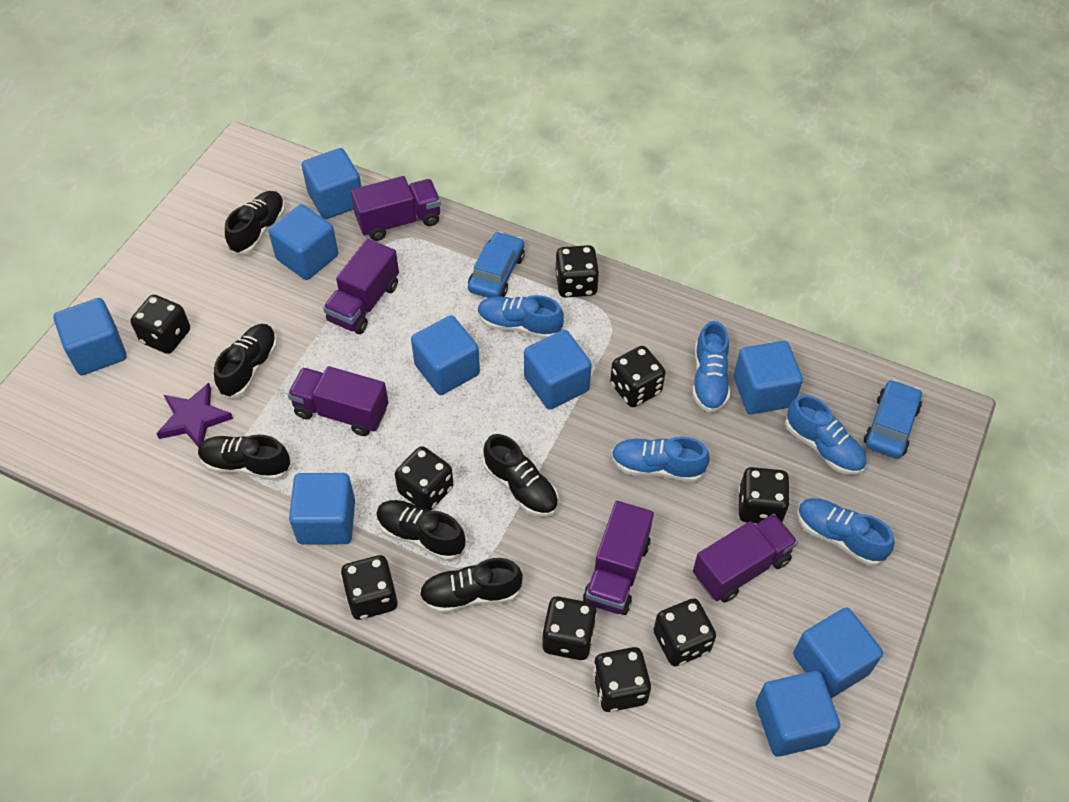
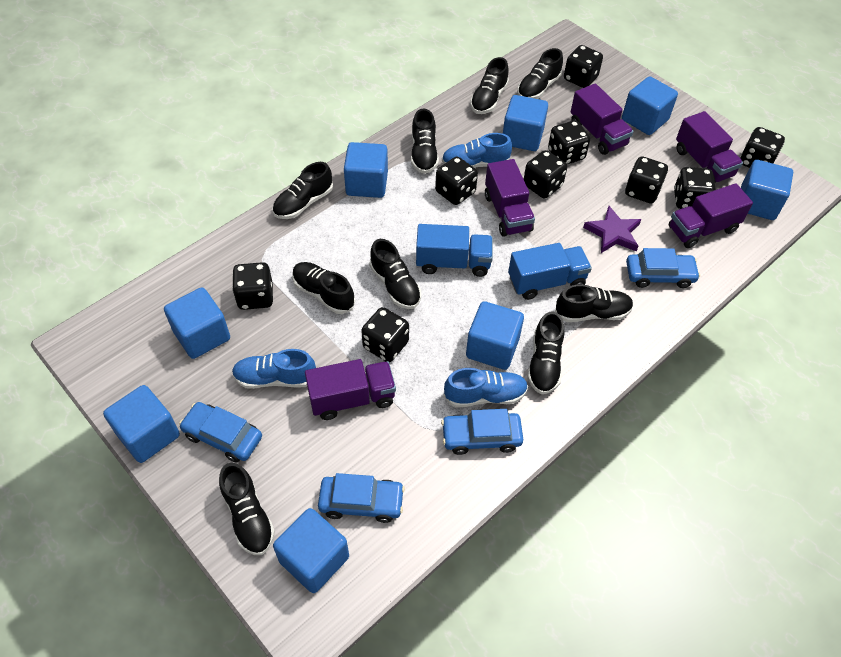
black shoe: [198,435,292,481] [214,324,277,399] [225,191,285,255] [376,500,466,561] [419,558,523,613] [483,434,558,517] = 6 -> [219,462,275,555] [272,162,333,219] [292,262,355,314] [369,239,421,309] [411,108,439,174] [470,57,509,114] [517,48,563,99] [527,312,564,394] [555,284,633,322] = 9
blue car: [468,231,525,298] [864,380,922,459] = 2 -> [179,402,262,463] [318,473,405,523] [441,409,523,455] [626,248,700,288] = 4
blue cube: [53,298,127,375] [269,204,338,280] [289,473,355,545] [302,148,361,219] [411,315,480,395] [524,330,592,410] [734,341,803,414] [756,671,840,757] [793,608,883,698] = 9 -> [103,385,180,463] [164,287,230,359] [273,508,349,593] [344,142,388,198] [466,301,524,370] [503,95,548,151] [622,76,678,135] [741,160,793,220] = 8
blue shoe: [478,295,564,339] [611,437,710,482] [693,321,730,413] [785,395,866,475] [797,498,895,566] = 5 -> [232,349,316,389] [442,133,512,168] [444,368,528,408] = 3
blue truck: none = 0 -> [416,224,493,277] [508,243,592,300] = 2

